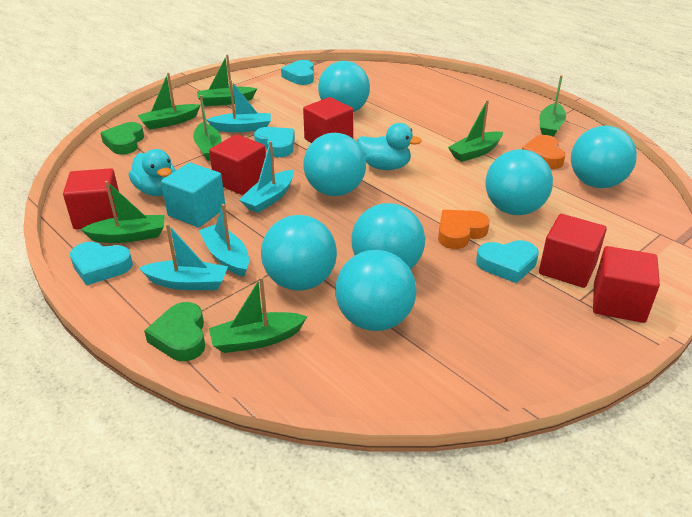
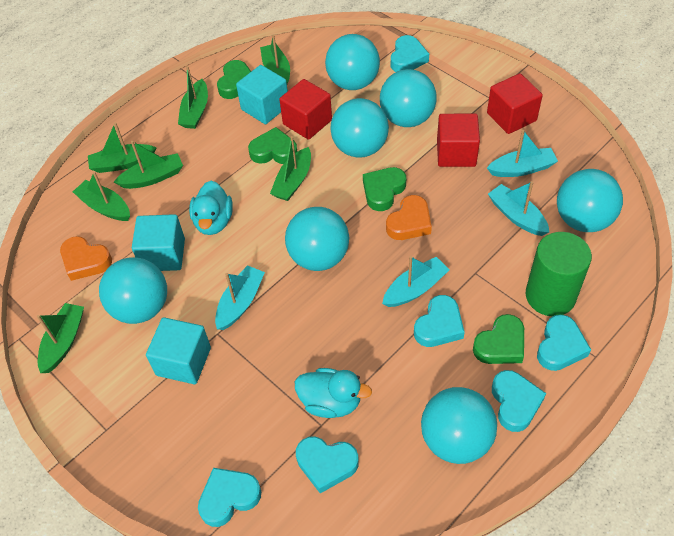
green cylinder: none = 0 -> [526,232,592,317] = 1
green heart: [101,122,144,155] [144,302,205,361] = 2 -> [217,60,251,99] [248,127,297,164] [363,167,406,211] [473,314,524,364] = 4
red cube: [63,168,119,229] [209,134,266,195] [303,97,353,143] [539,214,607,288] [593,246,660,323] = 5 -> [279,79,332,140] [437,114,480,167] [487,73,543,134] = 3
turquoise cube: [161,162,226,227] = 1 -> [132,214,185,271] [146,317,211,384] [236,65,288,124] = 3
turquoise heart: [70,242,133,285] [254,127,295,157] [281,60,314,85] [476,240,539,283] = 4 -> [198,468,261,527] [296,436,359,493] [391,35,429,72] [414,295,465,347] [492,370,546,432] [537,315,591,371] = 6

